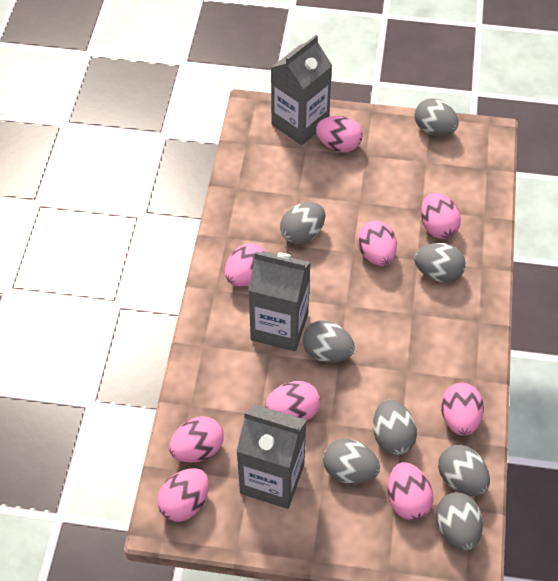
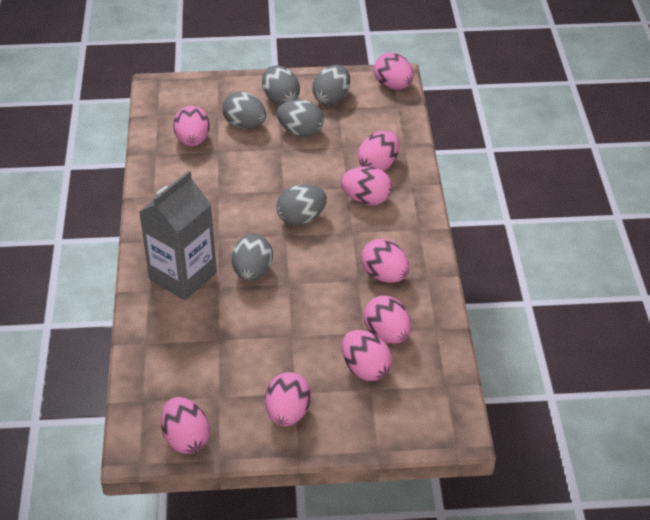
grey carton: [236,404,307,509] [248,251,311,351] [271,35,332,145] = 3 -> [139,171,217,300] = 1
grey egg: [280,202,325,245] [303,321,355,363] [323,439,380,484] [373,399,417,455] [414,243,466,282] [415,98,459,136] [436,492,483,550] [438,445,490,496] = 8 -> [222,91,266,129] [232,234,273,281] [262,65,300,105] [276,185,327,226] [277,99,324,137] [312,65,350,105] = 6

